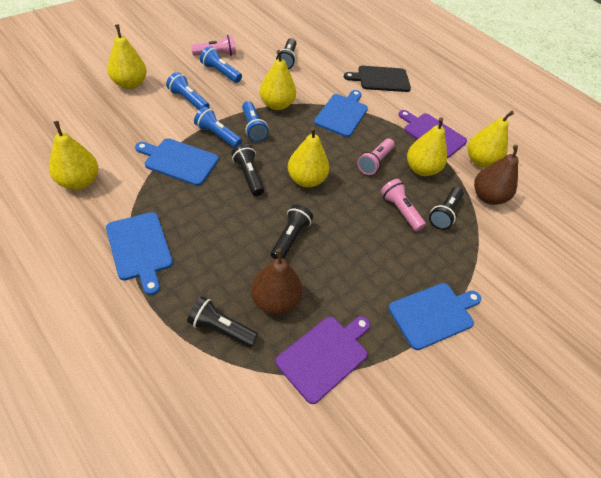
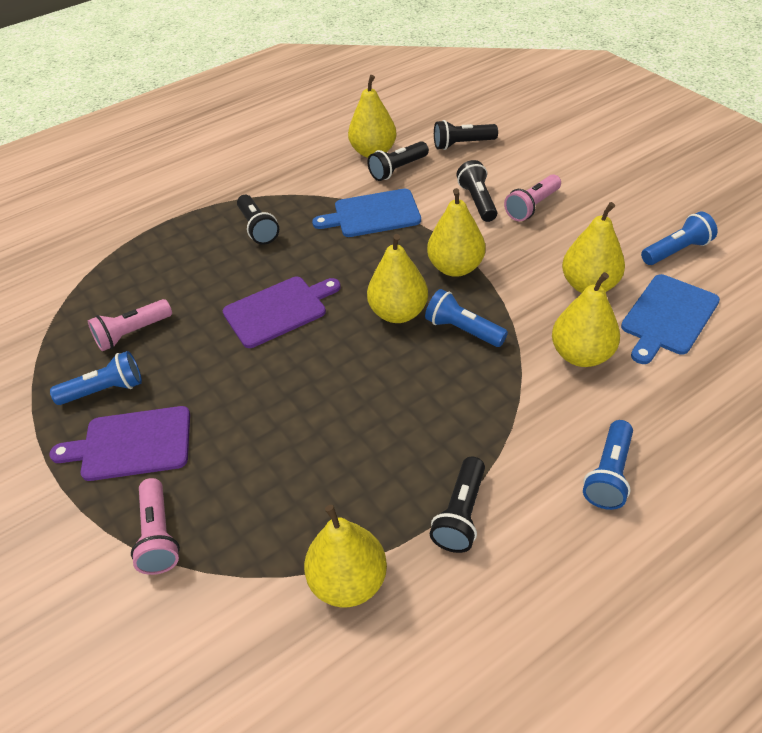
black cutting board: [344,66,411,92] = 1 -> none = 0
blue cutting board: [106,212,173,295] [135,138,219,186] [314,90,368,137] [388,283,481,350] = 4 -> [312,189,421,237] [621,274,720,364] = 2
brown pear: [251,248,302,315] [474,145,519,205] = 2 -> none = 0

